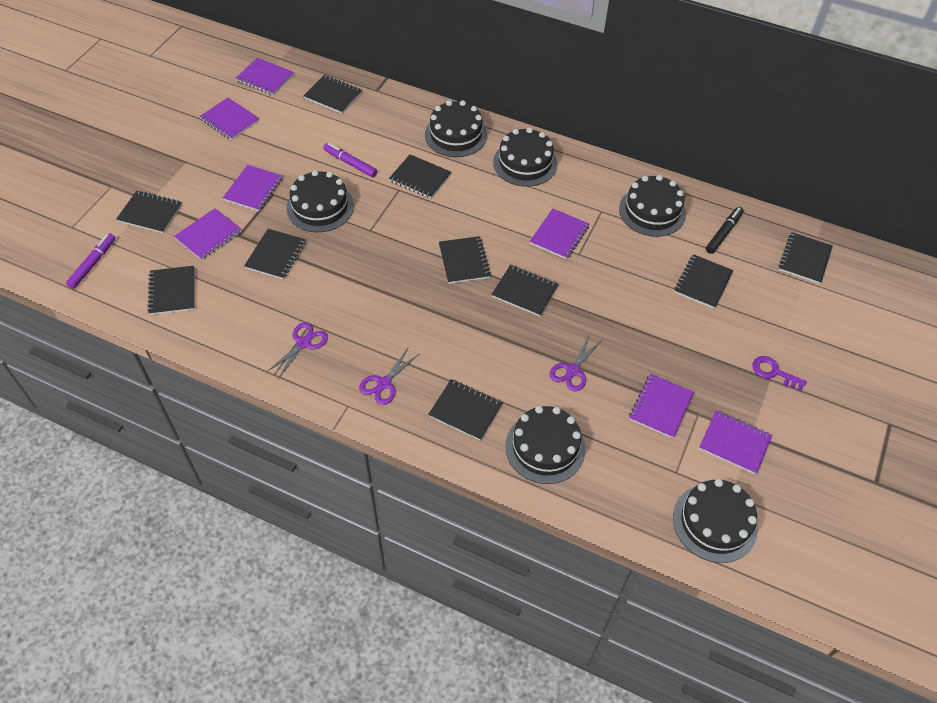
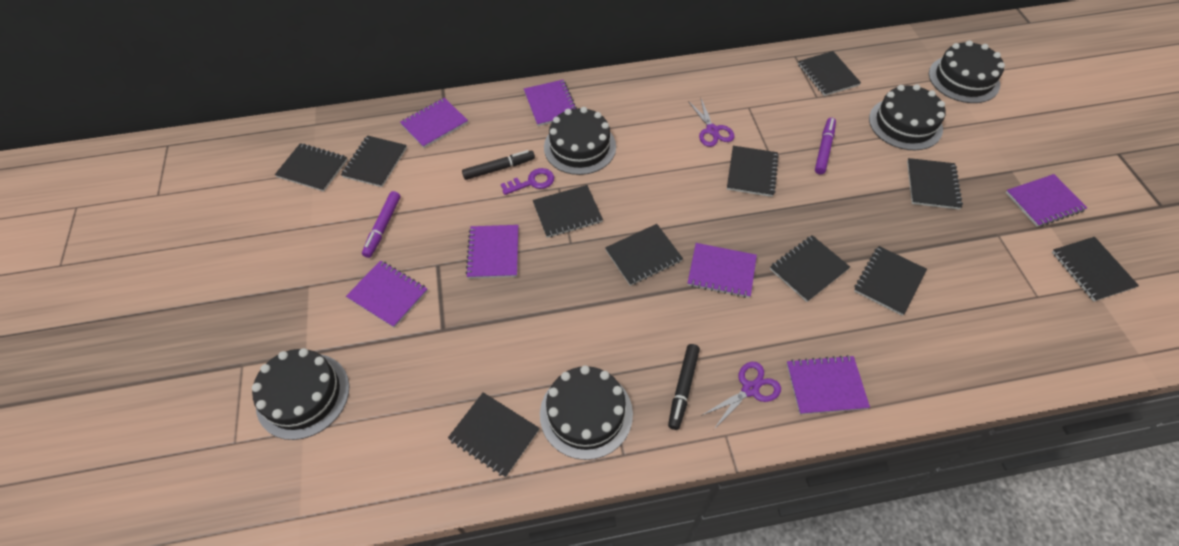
black cake: [286,170,354,232] [425,100,487,157] [493,128,558,187] [505,406,586,484] [619,175,686,237] [673,479,758,563] = 6 -> [252,348,349,440] [540,365,633,460] [544,107,616,175] [869,84,945,150] [929,40,1005,103] = 5
black marker: [706,207,743,254] = 1 -> [462,150,535,180] [668,344,700,430] = 2
black notebook: [116,191,182,233] [147,266,195,315] [244,229,306,279] [304,75,362,114] [389,154,451,199] [428,379,502,441] [439,236,491,284] [491,265,559,316] [674,254,734,309] [778,232,833,284] = 10 -> [275,143,348,192] [341,135,407,187] [448,392,540,477] [533,185,603,238] [605,224,683,286] [727,146,779,197] [770,235,850,302] [798,51,861,96] [854,246,927,316] [907,158,963,210] [1052,237,1139,302] = 11
purple scissors: [266,322,328,379] [359,348,419,405] [549,334,602,391] = 3 -> [688,99,735,147] [701,362,781,429] = 2

